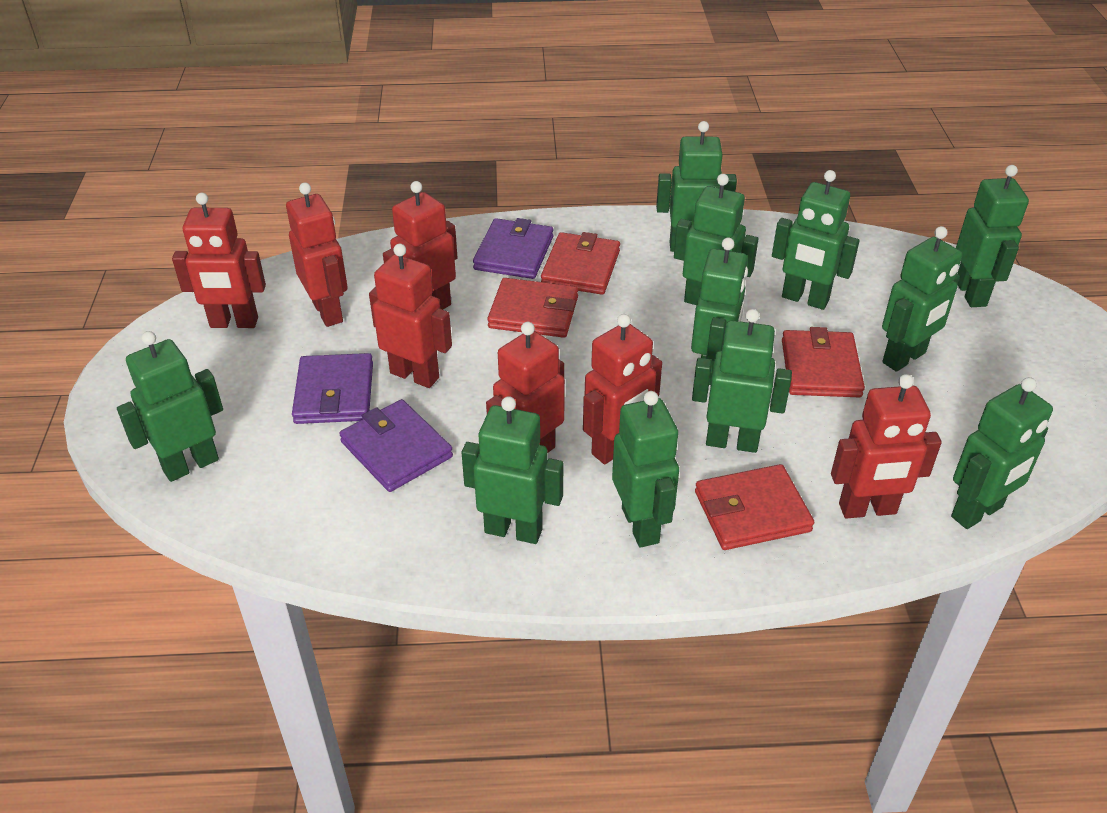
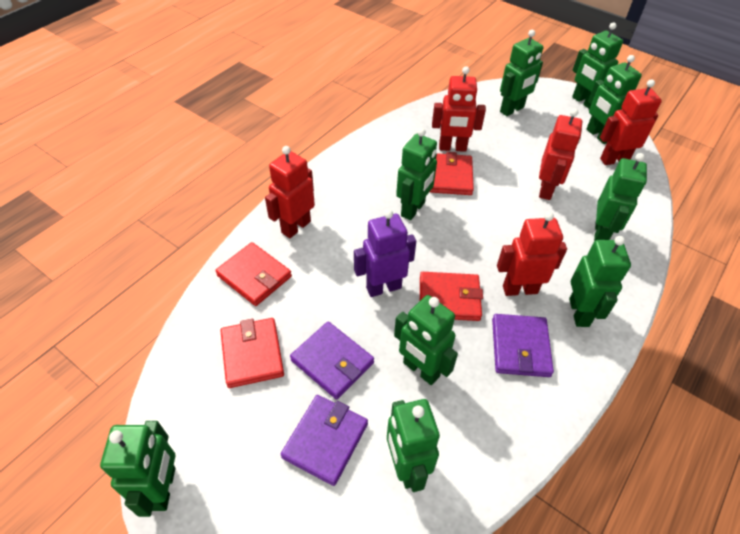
green robot: [117,331,223,482] [461,396,563,544] [612,391,679,548] [656,121,737,252] [674,174,758,305] [691,238,748,385] [692,309,792,453] [772,170,860,310] [882,226,962,372] [951,377,1053,529] [956,165,1029,307] = 11 -> [100,421,176,517] [387,399,440,492] [394,295,458,385] [396,128,437,220] [500,30,543,116] [569,236,631,327] [572,22,623,109] [586,55,642,144] [594,153,647,241] = 9
purple robot: none = 0 -> [354,209,416,297] = 1
red robot: [172,193,266,328] [286,182,348,327] [369,244,452,388] [383,181,458,310] [486,322,565,453] [583,314,662,464] [831,374,942,519] = 7 -> [265,146,315,238] [432,66,486,152] [497,212,567,296] [539,108,582,200] [600,79,662,165] = 5

